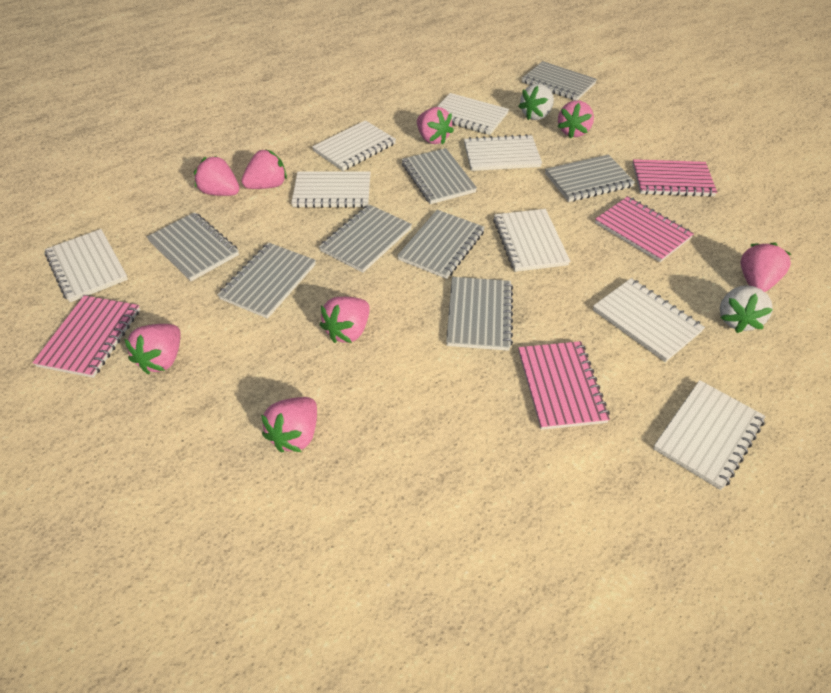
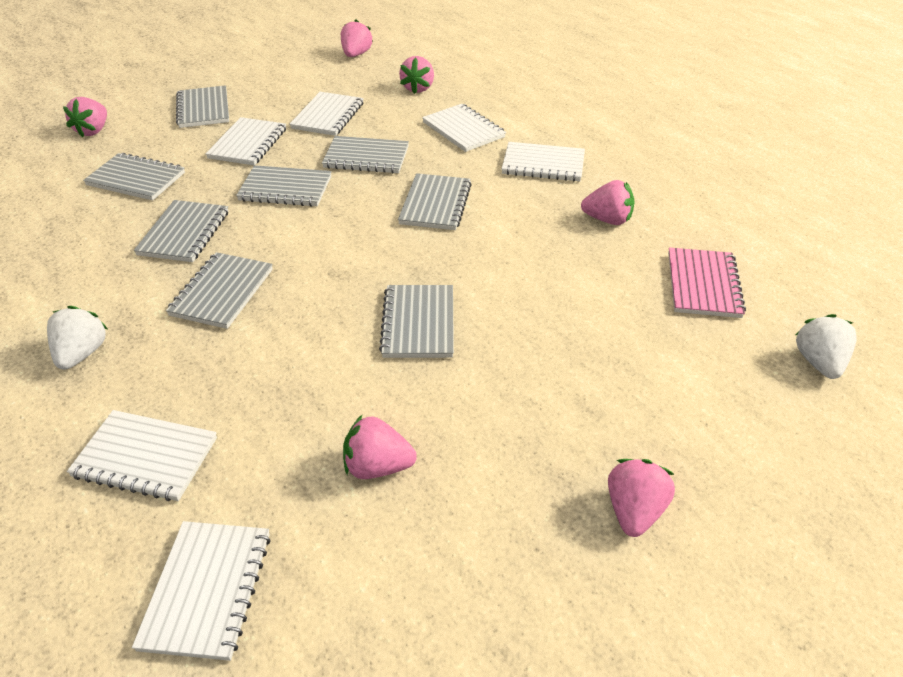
pink notebook: [32,295,140,378] [518,341,610,430] [595,196,694,262] [632,159,717,197] = 4 -> [668,247,746,318] = 1
pink strawberry: [124,324,181,374] [194,156,239,196] [241,149,287,189] [261,397,317,452] [320,297,370,343] [417,107,454,144] [557,101,594,138] [740,242,791,292] = 8 -> [63,97,107,137] [341,19,373,57] [343,415,417,479] [399,56,434,94] [581,180,635,225] [608,459,675,537] = 6
white notebook: [45,229,128,302] [291,171,371,208] [312,120,396,171] [437,93,509,135] [464,134,542,171] [493,209,570,272] [593,278,705,362] [653,380,766,490] = 8 -> [67,410,217,501] [132,521,271,661] [206,117,286,165] [290,92,364,136] [422,104,506,152] [501,142,585,181] = 6

